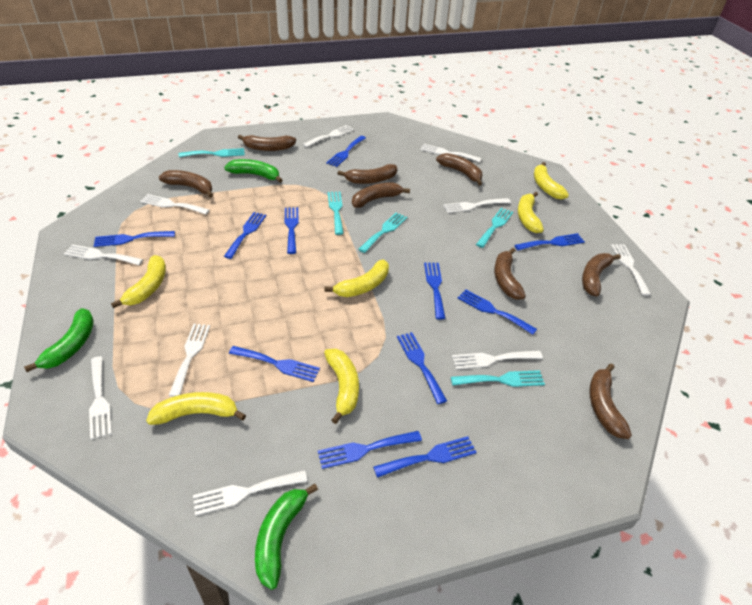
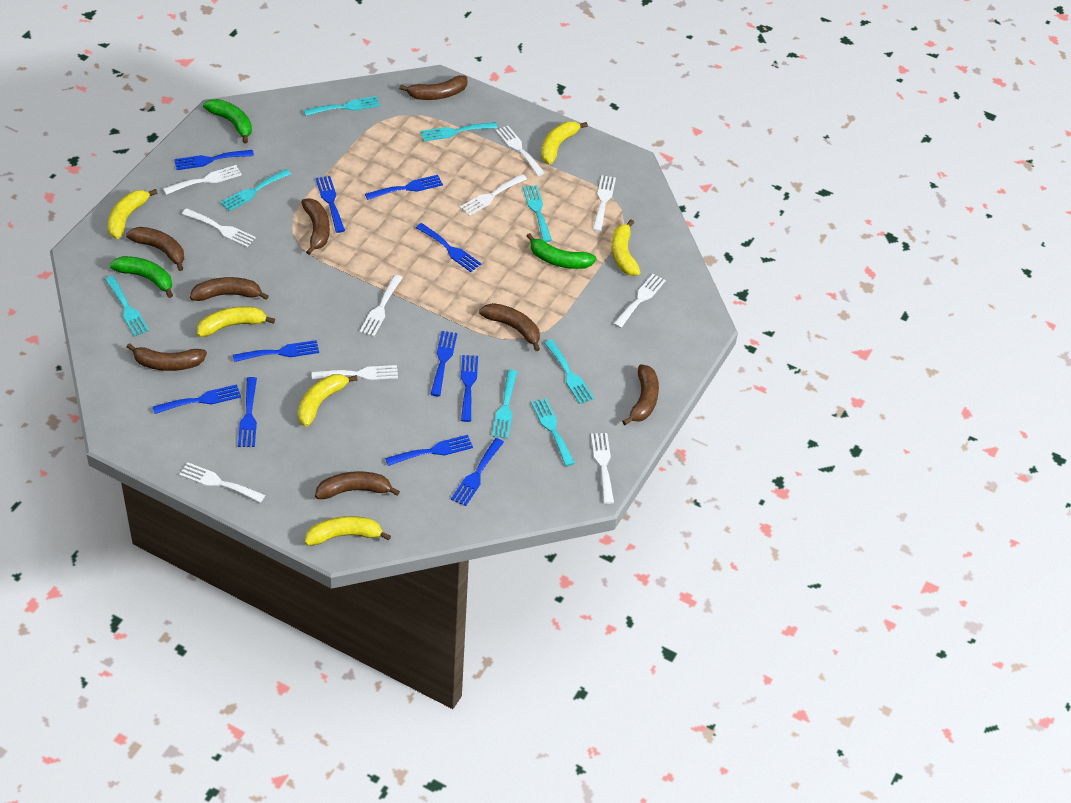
turquoise fork: [179,148,245,157] [328,192,344,235] [358,212,407,253] [451,370,545,387] [476,208,513,248] = 5 -> [105,276,149,337] [220,169,291,212] [304,96,380,116] [421,122,497,141] [492,370,517,439] [523,185,552,242] [531,398,575,466] [545,340,594,404] = 8

